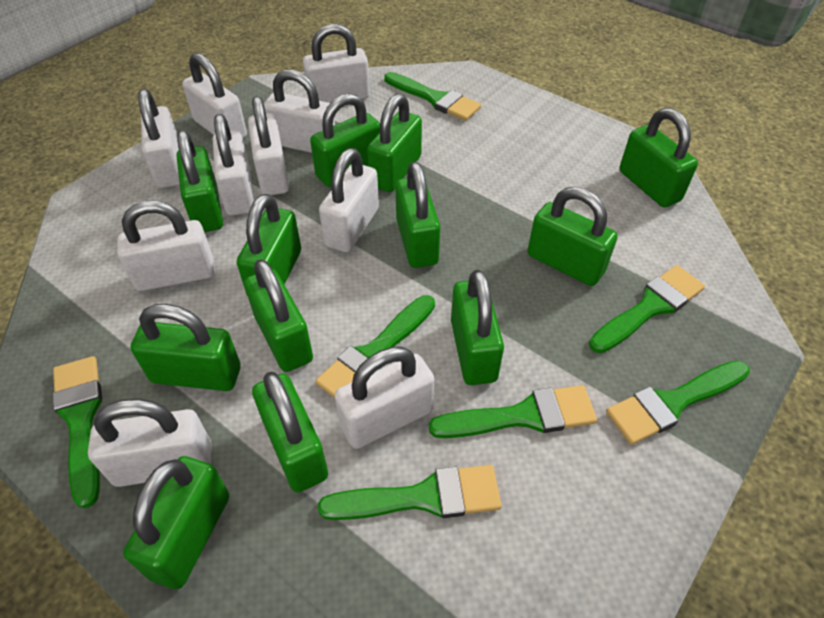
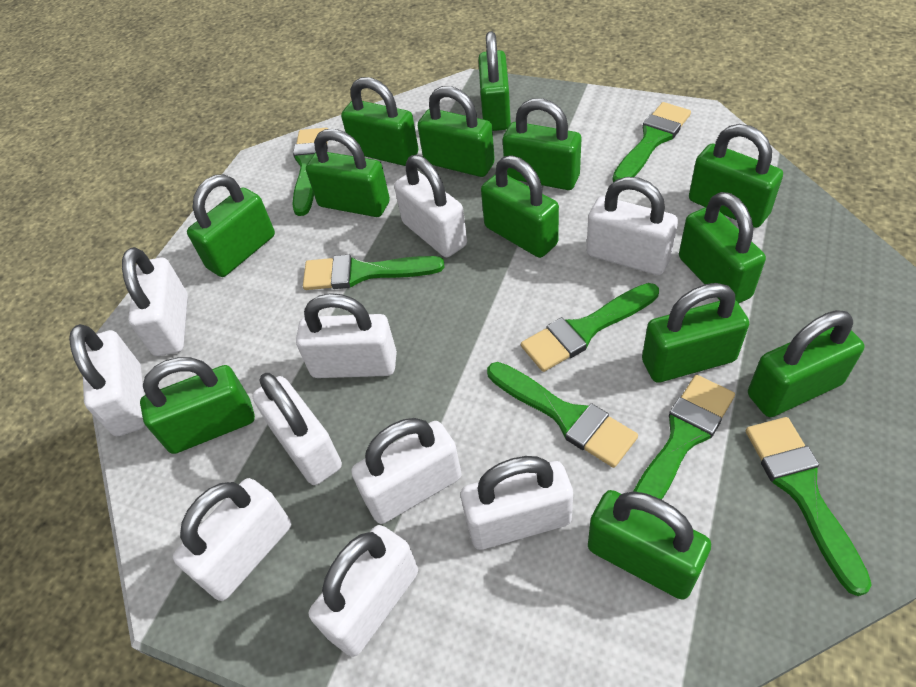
green padlock: [123,456,229,589] [130,304,241,391] [177,130,223,232] [237,194,301,296] [244,259,313,372] [252,372,328,493] [310,93,380,187] [367,93,422,192] [395,162,440,268] [451,270,504,385] [527,187,618,286] [619,108,698,208] = 12 -> [140,357,255,454] [187,174,275,277] [306,129,390,217] [341,77,418,166] [418,86,495,177] [478,31,511,131] [481,155,559,258] [503,98,581,190] [588,490,711,600] [642,283,749,382] [679,192,766,303] [689,124,783,228] [748,310,865,417] = 13

